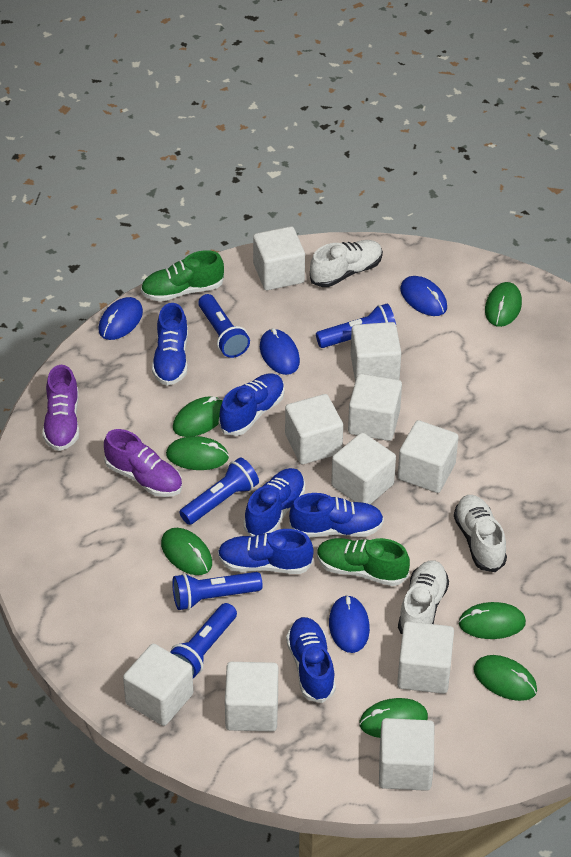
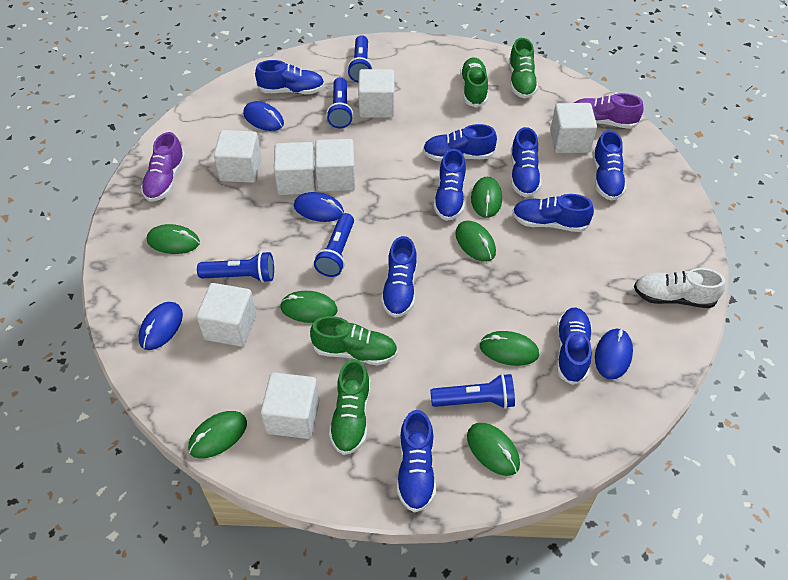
blue shoe: [152,303,188,386] [218,529,314,574] [219,373,285,436] [243,468,305,537] [286,617,336,703] [289,493,384,537] = 6 -> [255,60,325,94] [381,236,417,318] [397,410,436,512] [423,124,497,161] [434,149,466,221] [511,127,541,197] [512,194,594,232] [556,307,592,385] [592,130,627,201] = 9
green shoe: [141,250,224,302] [317,538,410,586] = 2 -> [310,316,398,366] [329,359,370,455] [460,57,488,108] [509,38,538,99] = 4
white cube: [123,643,193,726] [225,662,278,732] [253,226,305,290] [285,394,343,464] [331,433,396,504] [348,374,402,441] [351,322,401,381] [379,718,434,791] [397,621,454,694] [398,420,459,493] = 10 -> [196,283,257,347] [214,130,262,183] [261,372,320,439] [274,142,316,195] [315,139,355,192] [358,69,394,118] [550,103,597,153] = 7
white shoe: [310,240,383,287] [398,560,449,634] [454,495,507,572] = 3 -> [634,268,725,308] = 1

